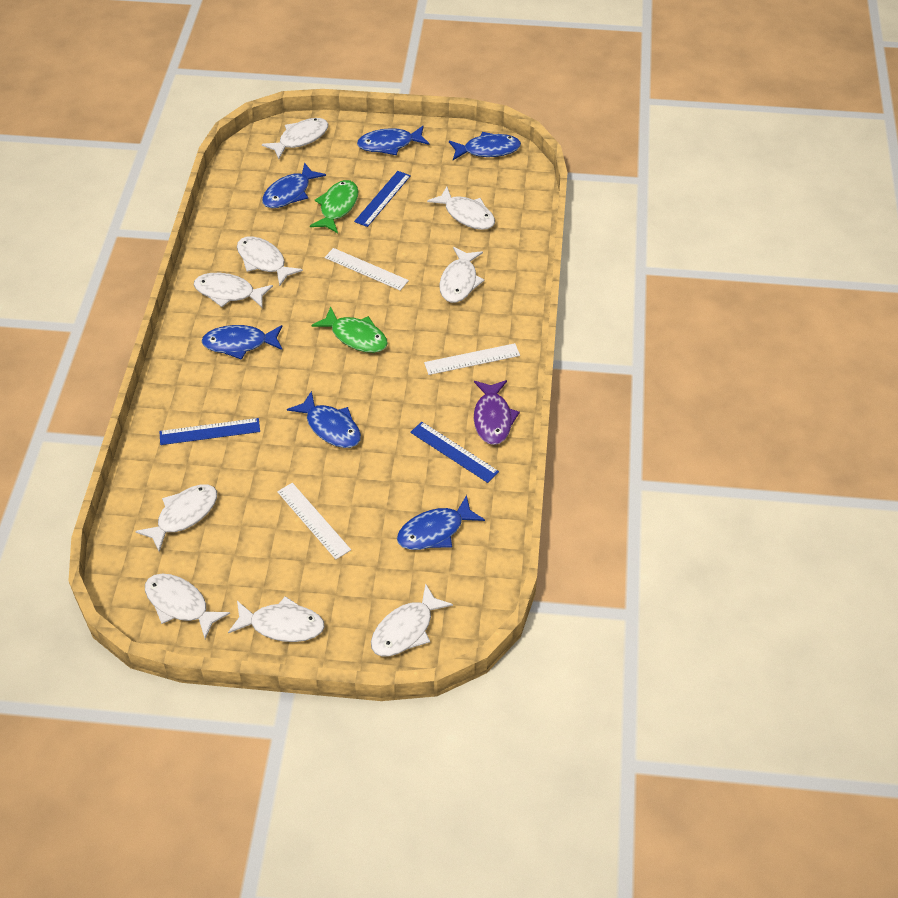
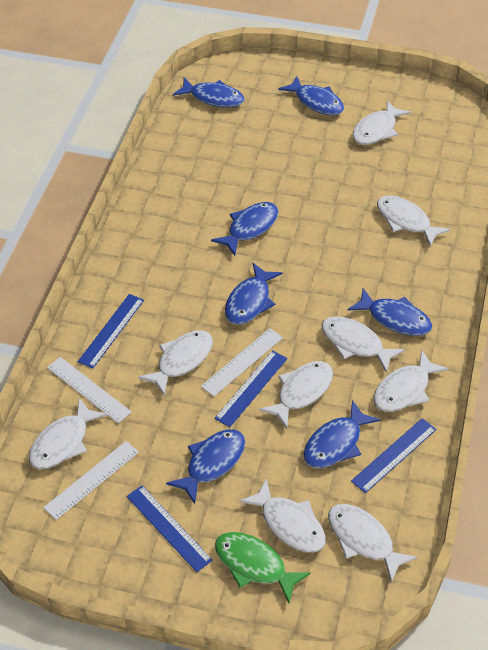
blue fish: [201,325,282,360] [262,162,326,208] [287,391,361,448] [357,126,430,155] [397,495,485,550] [449,132,521,160] = 6 -> [166,429,245,504] [173,78,245,107] [211,202,278,256] [225,263,282,325] [278,76,344,115] [303,400,381,468] [348,288,432,336] = 7
blue ruler: [159,418,260,445] [354,171,411,227] [410,422,499,483] = 3 -> [78,294,144,368] [126,486,213,572] [215,350,288,427] [351,418,436,493] = 4
green fish: [310,180,358,233] [311,306,388,353] = 2 -> [215,532,311,603] = 1
purple fish: [474,380,520,445] = 1 -> none = 0

